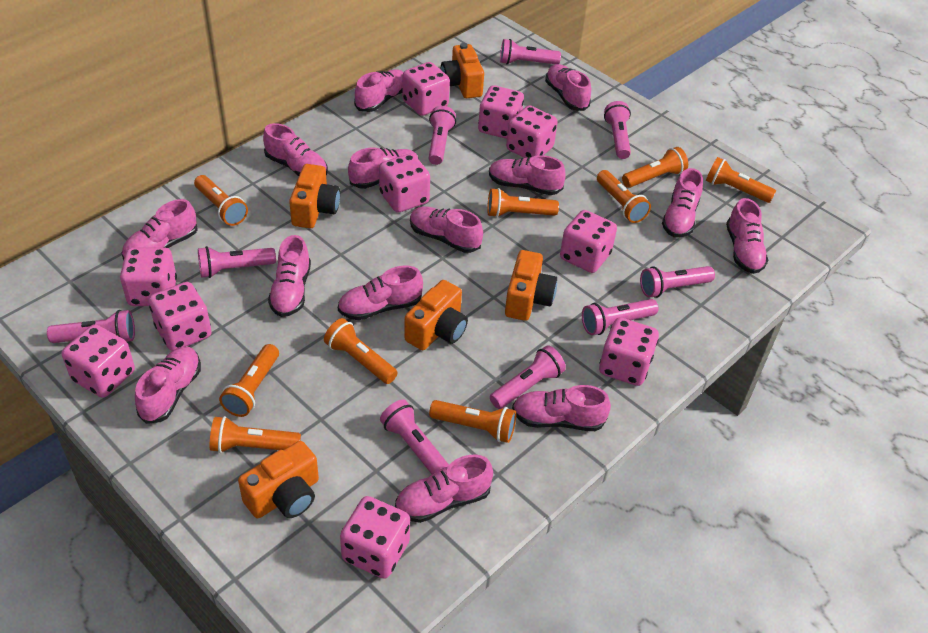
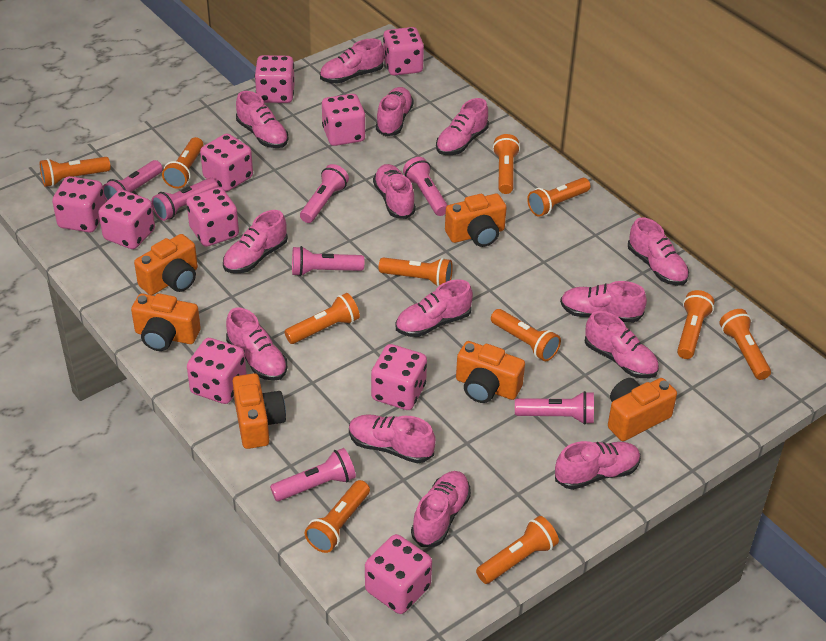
orange camera: [238,441,319,518] [289,164,340,228] [404,280,468,350] [441,43,484,98] [505,250,557,321] = 5 -> [131,293,201,351] [134,234,198,295] [232,373,286,449] [445,194,507,247] [456,341,525,403] [608,378,677,441] = 6
orange flashlight: [194,175,248,226] [210,416,301,453] [219,344,279,417] [324,318,398,384] [429,400,516,443] [487,188,559,218] [597,170,651,223] [622,147,688,188] [706,157,776,203] = 9 -> [40,157,111,187] [162,137,204,189] [284,293,360,344] [305,480,370,553] [379,257,453,286] [476,516,559,584] [491,309,561,361] [493,134,520,194] [527,178,590,217] [677,290,714,359] [719,309,771,380] = 11
pink flashlight: [47,310,135,343] [198,246,276,278] [380,399,449,474] [428,106,456,165] [490,345,566,409] [500,39,561,64] [582,299,658,335] [604,101,631,159] [640,266,715,298] = 9 -> [103,160,163,201] [151,178,218,221] [270,448,356,501] [292,246,364,276] [300,164,349,223] [403,157,448,216] [515,391,594,425] = 7

